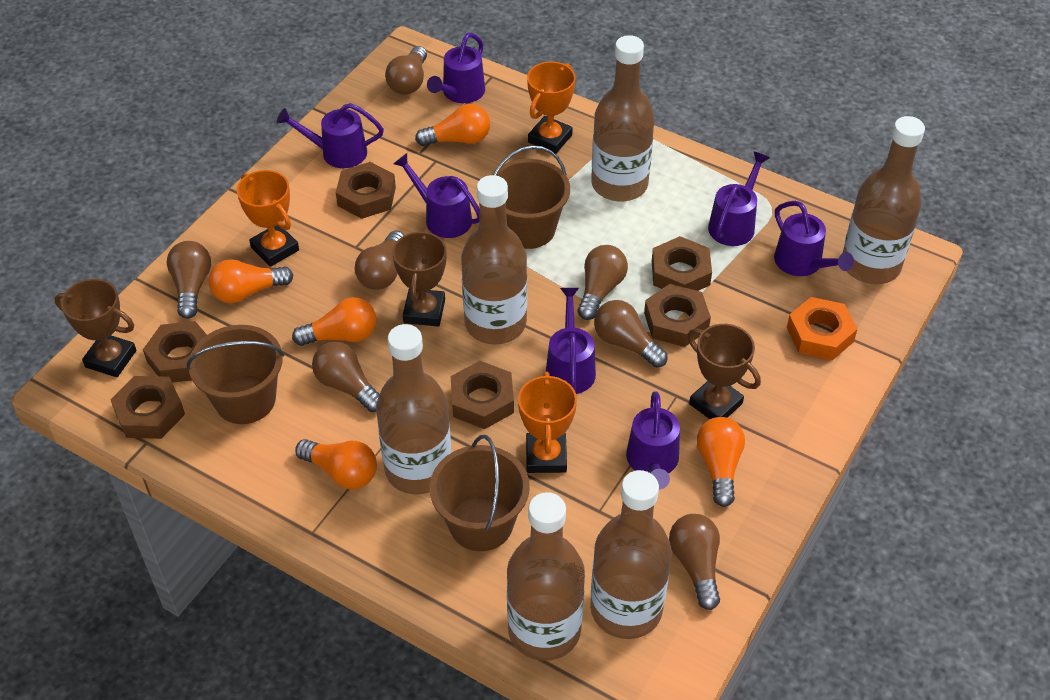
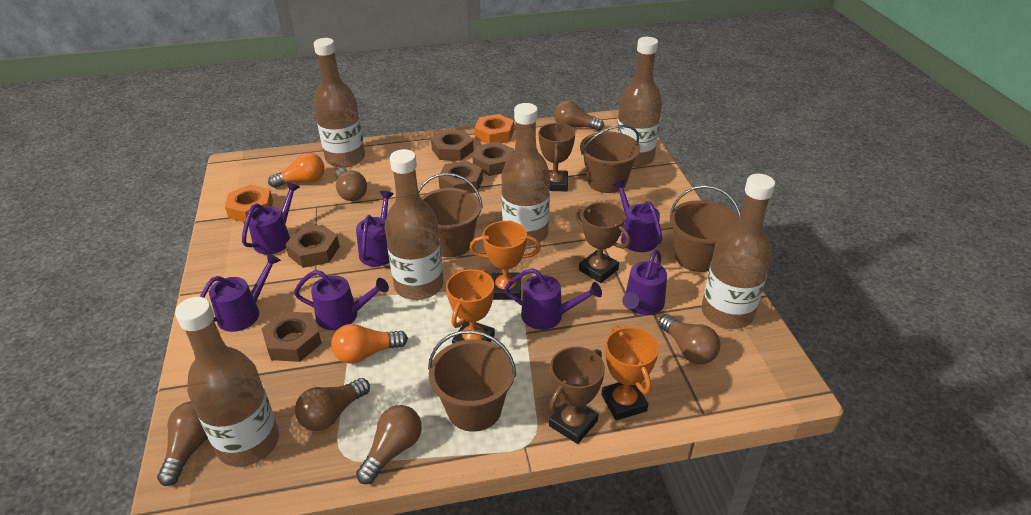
brown bucket: [187,325,284,424] [430,435,530,551] [491,145,570,249] = 3 -> [418,173,483,257] [428,330,516,432] [580,125,640,193] [670,185,740,272] = 4
brown light bulb: [167,241,211,319] [312,342,380,412] [355,231,404,290] [385,46,427,95] [578,245,628,320] [594,300,668,368] [669,514,720,610] = 7 -> [157,401,208,486] [295,378,370,431] [335,168,367,201] [356,405,422,484] [554,101,604,131] [659,314,721,364] = 6
brown nut: [110,376,185,439] [143,321,207,383] [336,162,396,219] [451,361,514,429] [644,284,711,347] [652,236,712,291] = 6 -> [261,311,322,362] [285,225,340,268] [431,130,474,161] [438,160,483,193] [473,142,514,176] = 5
orange light bulb: [209,259,294,303] [292,297,377,346] [295,439,377,489] [415,104,490,146] [697,417,745,507] = 5 -> [268,153,325,188] [331,324,408,364] = 2
orange nut: [787,297,857,360] = 1 -> [225,184,273,222] [474,114,514,144] = 2

